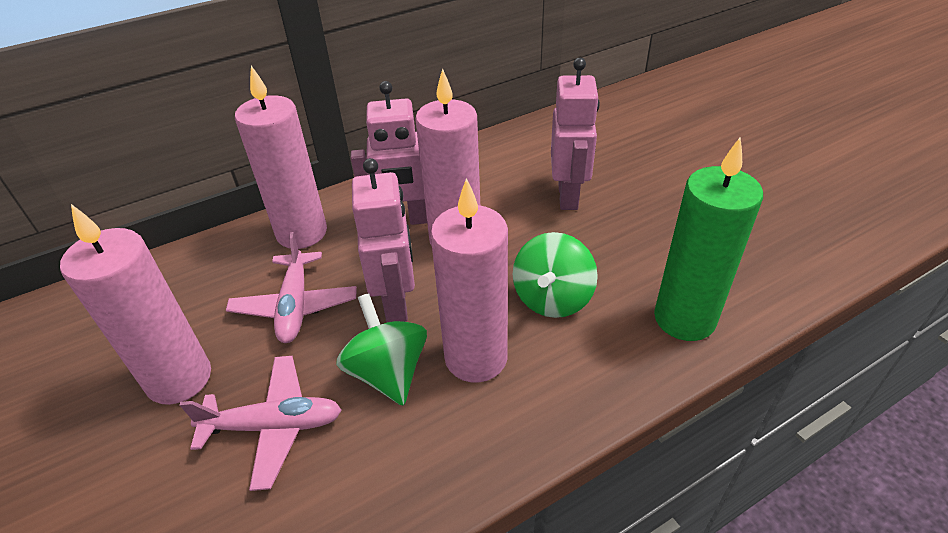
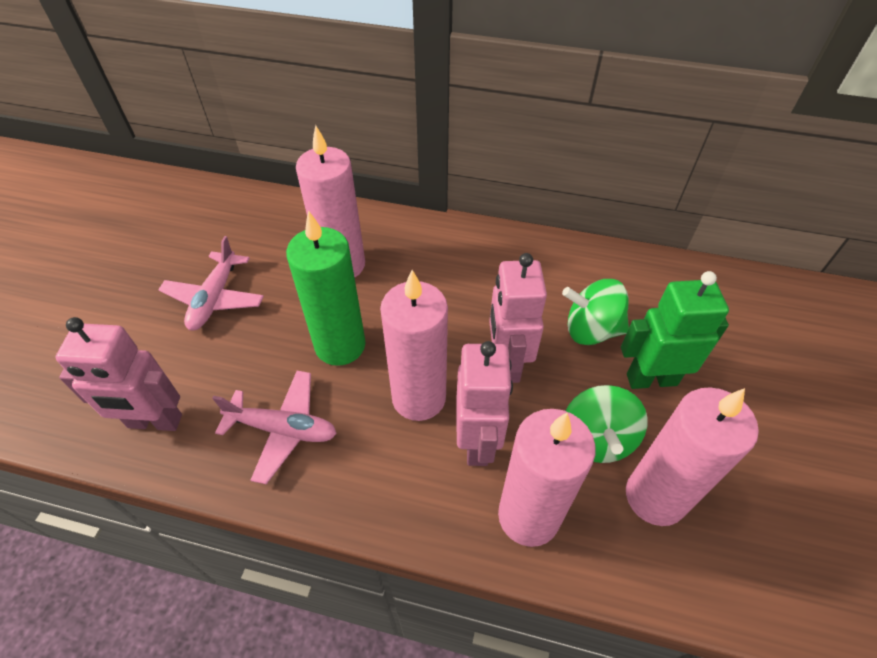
green robot: none = 0 -> [621,271,729,389] = 1

